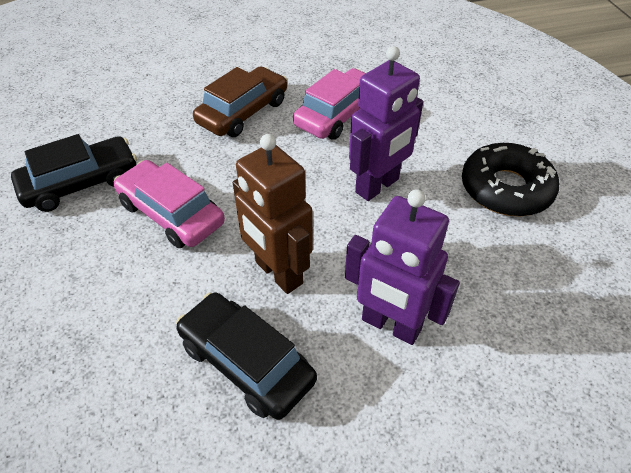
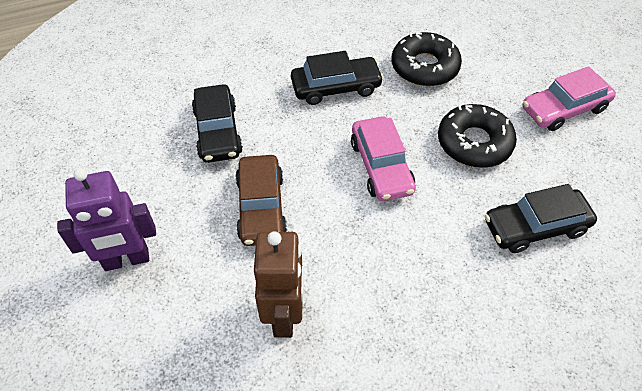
black car: [11,134,137,212] [176,292,317,420] = 2 -> [192,84,243,163] [291,51,384,105] [485,184,597,253] = 3
black donut: [462,143,559,216] = 1 -> [391,32,462,86] [438,104,517,168] = 2
purple robot: [345,189,460,345] [349,46,423,201] = 2 -> [57,168,156,271] = 1

